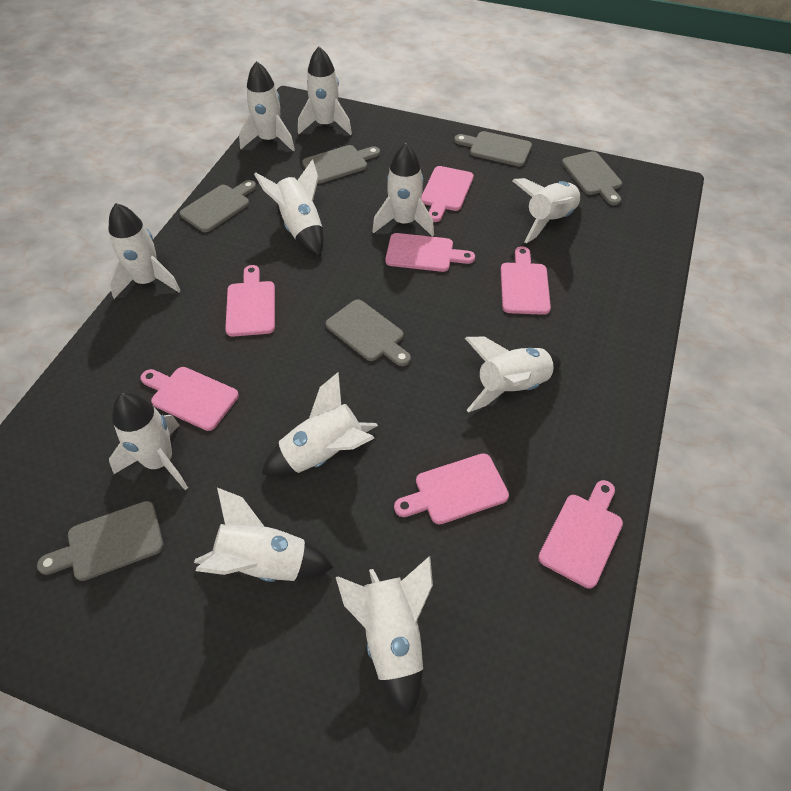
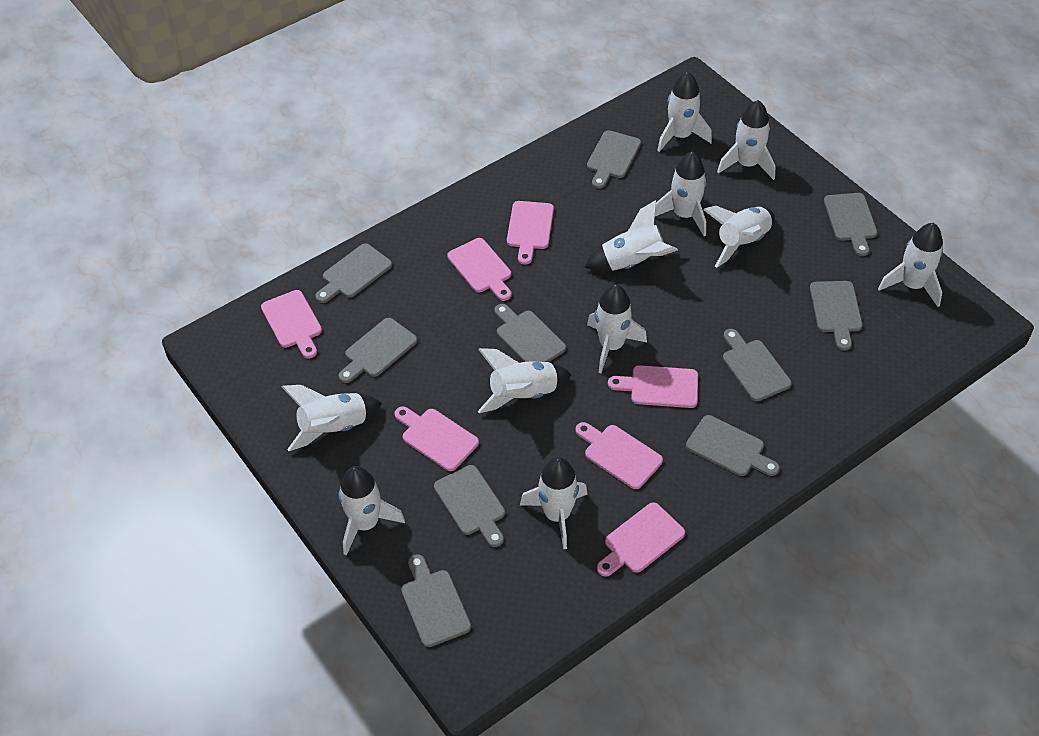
grey cutting board: [37,501,164,581] [180,180,256,232] [302,145,380,184] [326,299,411,366] [454,131,532,166] [562,151,622,205] = 6 -> [315,243,392,303] [339,318,417,383] [401,554,471,647] [434,465,505,547] [494,304,566,362] [587,130,641,189] [686,415,780,476] [723,329,792,401] [810,281,863,351] [824,193,877,256] = 10

